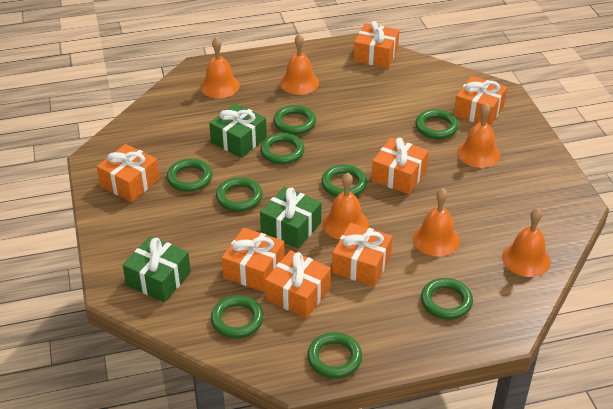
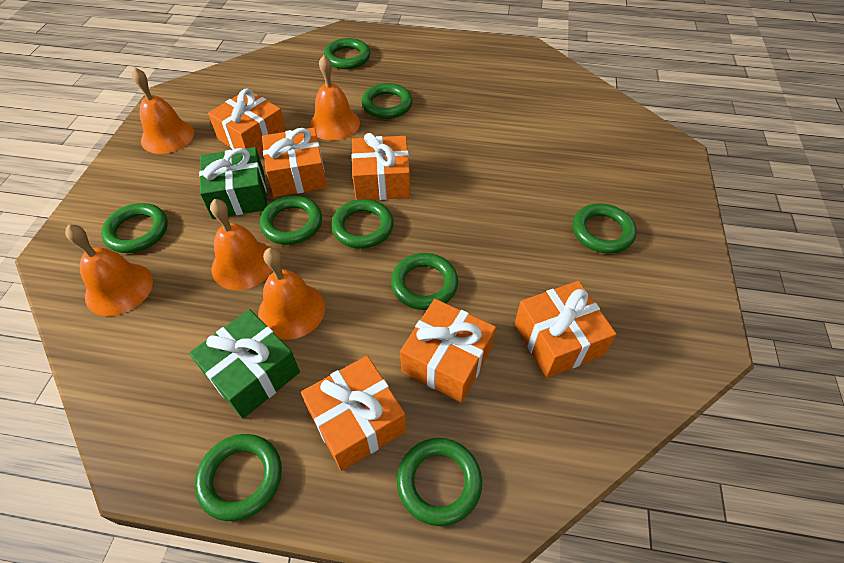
green gift: [123,236,191,302] [209,103,267,158] [260,187,321,249] = 3 -> [189,309,300,418] [199,147,267,219] = 2
orange bell: [200,37,240,98] [280,34,319,95] [322,172,369,240] [413,188,460,256] [457,103,500,168] [502,208,551,277] = 6 -> [65,224,153,316] [132,68,194,154] [210,199,273,290] [258,248,325,340] [309,55,360,141] = 5
orange gift: [97,144,160,202] [222,228,285,292] [265,250,331,318] [332,223,393,287] [354,21,399,68] [371,138,429,194] [454,76,507,126] = 7 -> [208,89,286,154] [262,128,327,197] [301,356,406,471] [352,133,410,200] [400,299,496,403] [515,281,616,378] = 6

